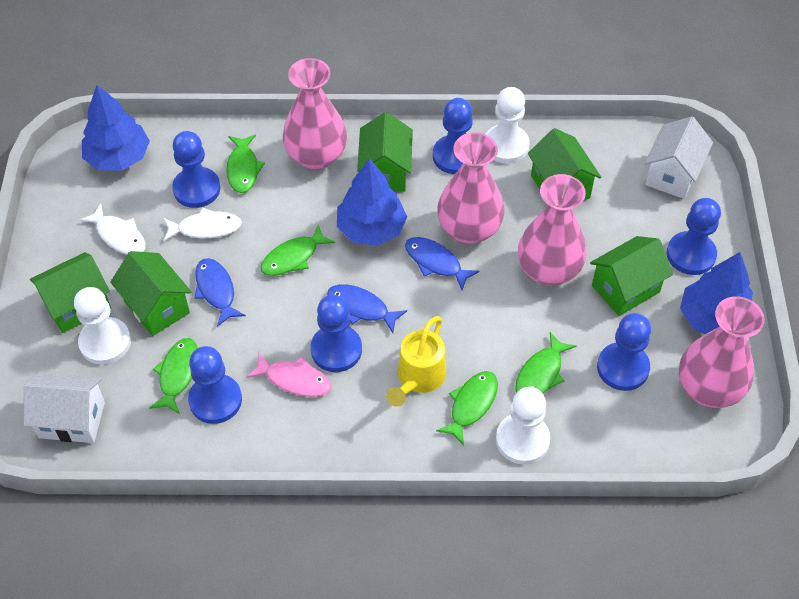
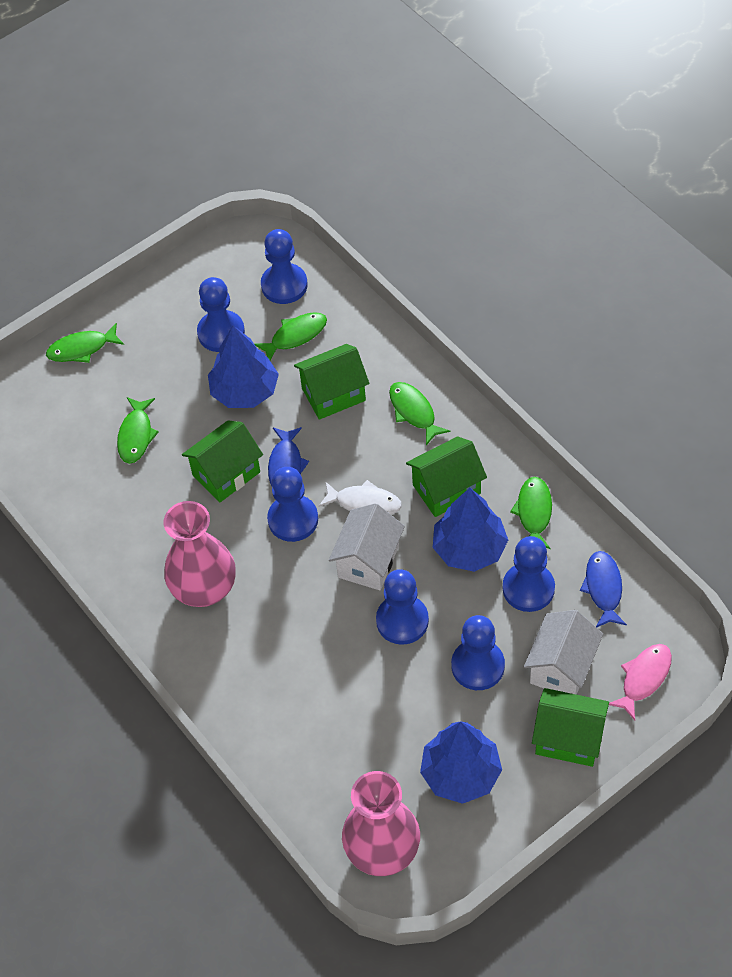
blue fish: [194,258,246,327] [327,284,407,333] [405,237,479,290] = 3 -> [268,427,309,486] [580,551,627,627] = 2
green house: [30,252,111,333] [110,251,192,336] [357,112,413,192] [528,128,601,200] [590,236,673,316] = 5 -> [182,420,263,502] [294,344,369,420] [406,437,487,517] [532,688,609,767] = 4
pink vase: [283,58,347,170] [437,132,505,244] [518,174,587,286] [679,296,765,408] = 4 -> [164,501,236,607] [342,771,420,876] = 2
white fish: [79,203,146,255] [163,207,242,242] = 2 -> [318,480,402,514] = 1
white pawn: [74,287,131,365] [486,87,530,163] [496,387,550,465] = 3 -> none = 0
yellow watering can: [386,316,446,407] = 1 -> none = 0

